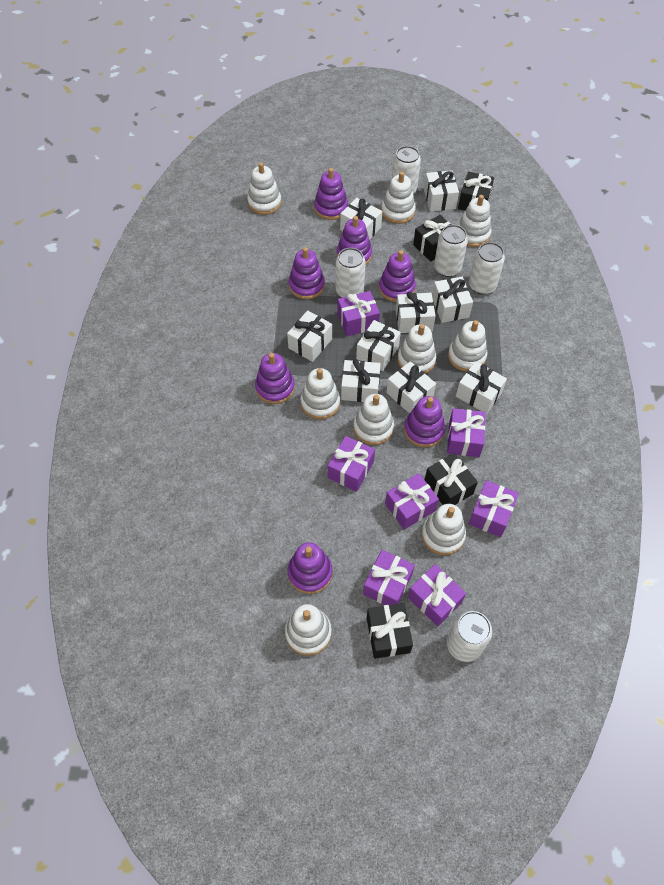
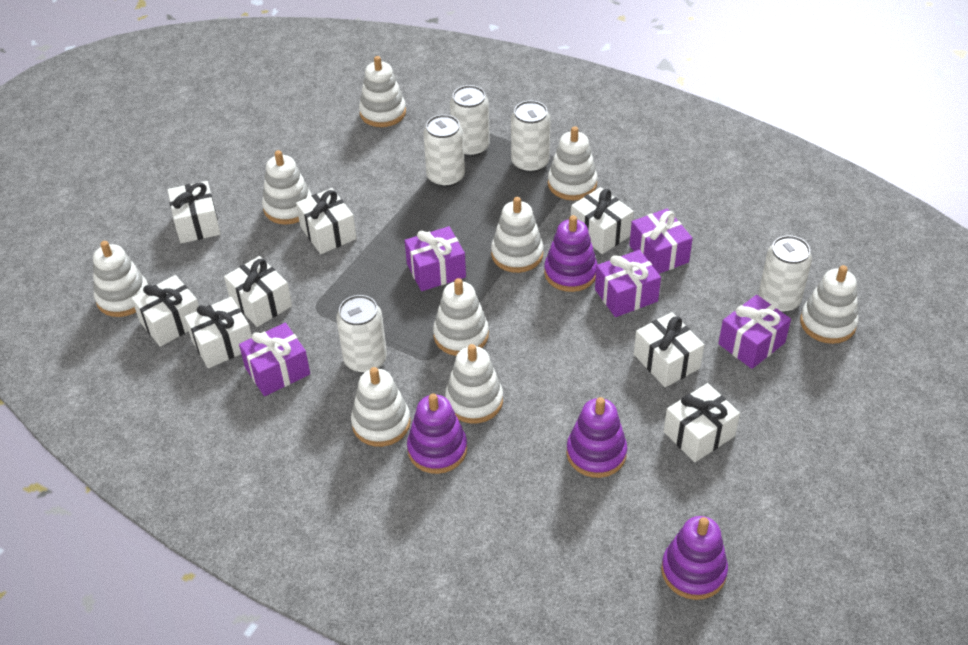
black gift: [367,603,413,659] [413,215,451,262] [425,453,478,505] [458,171,494,211] = 4 -> none = 0
purple gift: [328,436,375,492] [338,291,380,336] [363,550,415,605] [385,473,439,530] [408,564,466,626] [447,408,485,457] [469,480,519,537] = 7 -> [239,323,310,396] [405,226,466,291] [595,250,661,317] [629,208,693,274] [718,295,791,369] = 5
purple stacking toy: [255,353,295,404] [288,542,332,594] [289,247,325,299] [314,168,348,220] [337,216,372,265] [379,250,416,302] [404,396,445,448] = 7 -> [407,394,467,474] [544,215,598,292] [567,397,627,478] [661,516,728,600] = 4
white gift: [287,310,332,362] [340,198,382,240] [341,359,381,402] [356,320,401,371] [386,361,436,414] [396,292,436,333] [424,170,459,212] [432,277,473,323] [456,361,507,414] = 9 -> [131,275,199,347] [168,181,221,243] [184,297,252,368] [224,256,292,327] [296,188,357,254] [571,187,634,254] [634,312,704,387] [663,383,740,462] = 8

